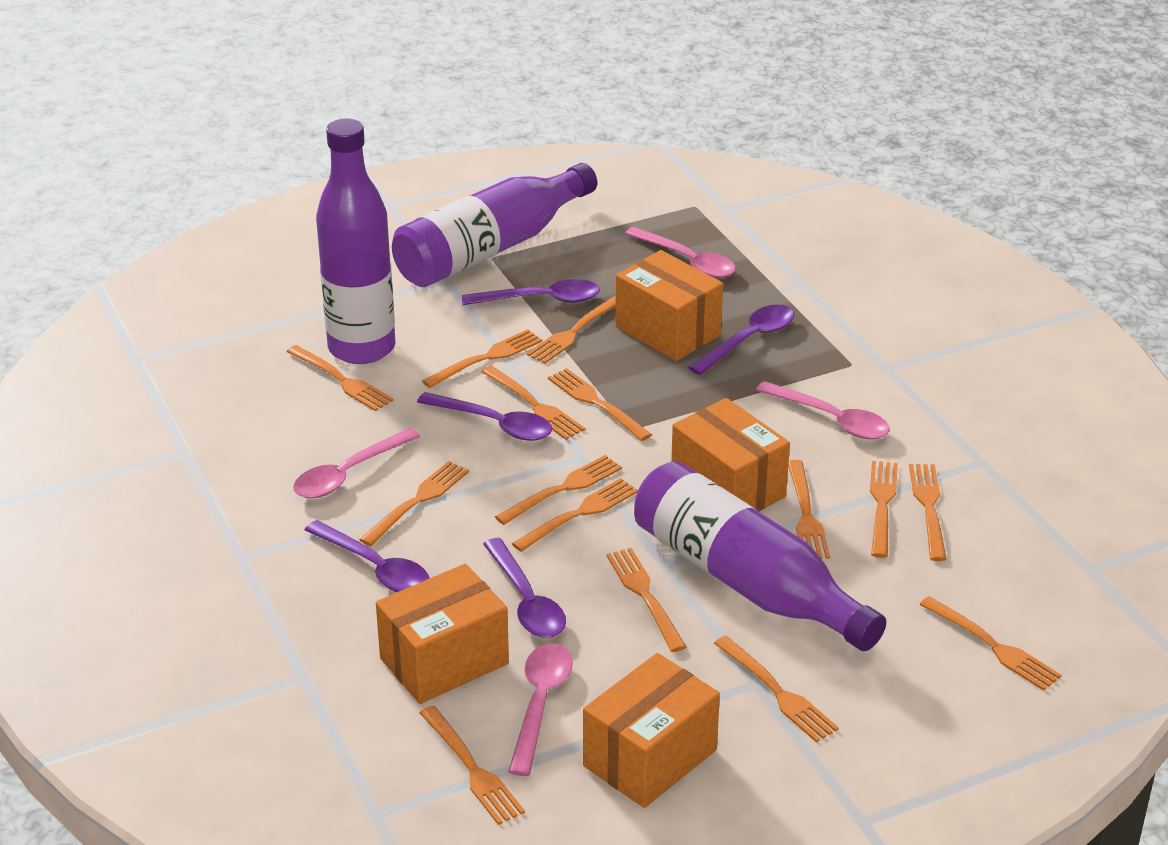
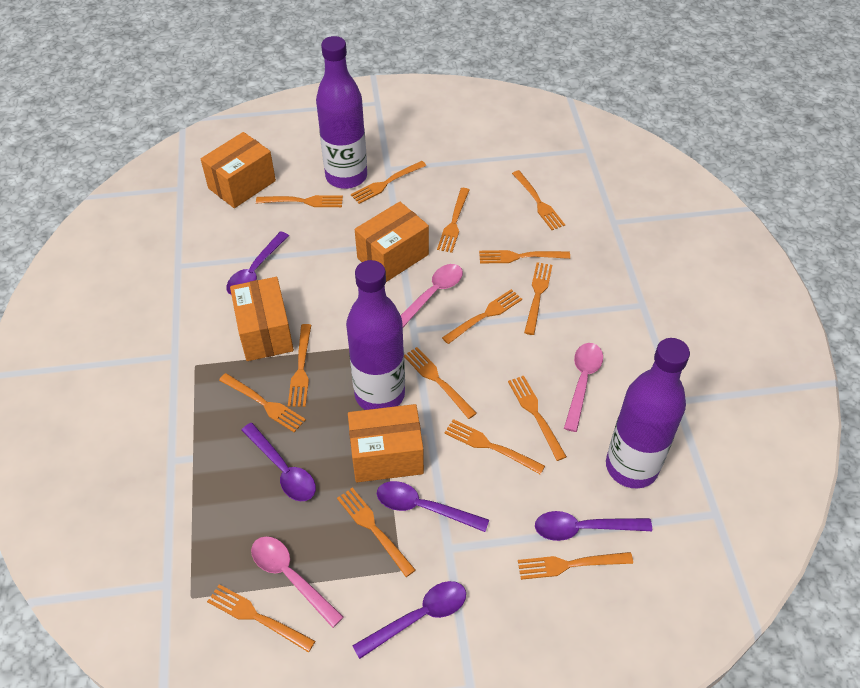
pink spoon: [293,428,421,498] [508,643,573,776] [625,227,736,278] [756,381,890,439] = 4 -> [251,536,343,628] [401,264,463,327] [564,343,603,432] = 3

